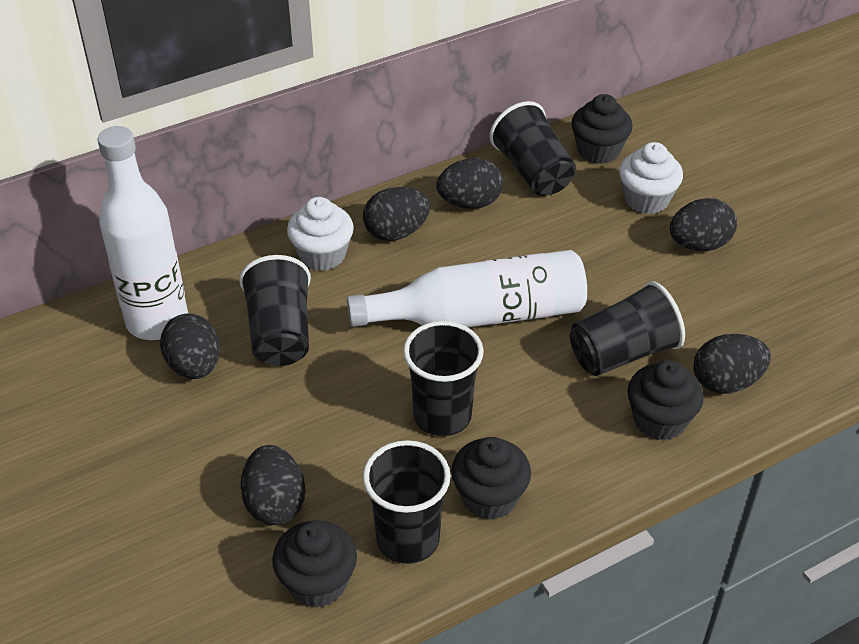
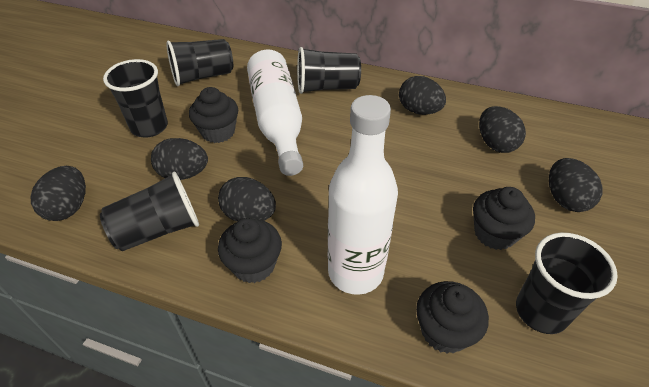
white cupcake: [287,197,354,271] [619,142,683,214] = 2 -> none = 0

